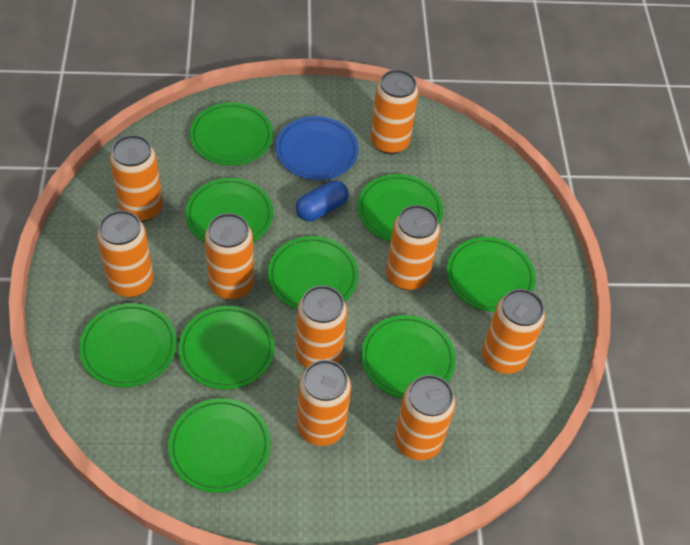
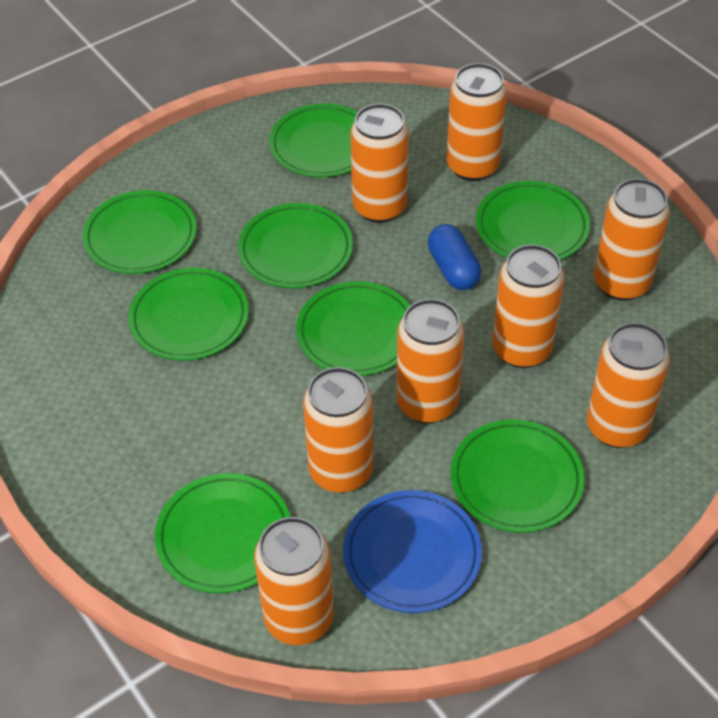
green plate: [79,303,177,387] [168,398,270,493] [179,306,275,389] [185,178,273,243] [190,102,273,165] [268,236,358,309] [357,174,443,242] [361,315,456,398] [446,237,536,312] = 9 -> [82,190,197,274] [128,268,249,360] [155,473,290,593] [238,203,353,288] [269,104,358,177] [296,281,410,376] [451,420,585,533] [476,181,590,260] = 8
orange can: [97,210,154,297] [110,135,163,222] [205,213,254,299] [296,285,347,368] [297,360,351,446] [370,70,419,154] [386,205,440,290] [394,375,455,460] [482,289,545,374] = 9 -> [254,517,334,645] [303,367,373,493] [351,104,409,223] [397,299,464,423] [446,63,507,181] [493,245,565,368] [587,323,670,448] [594,179,670,301] = 8

